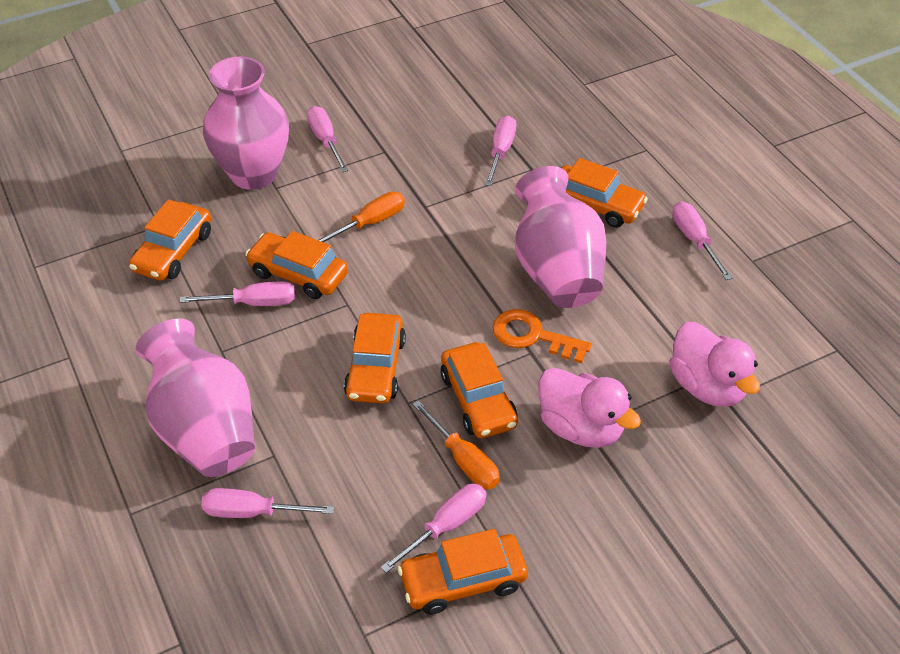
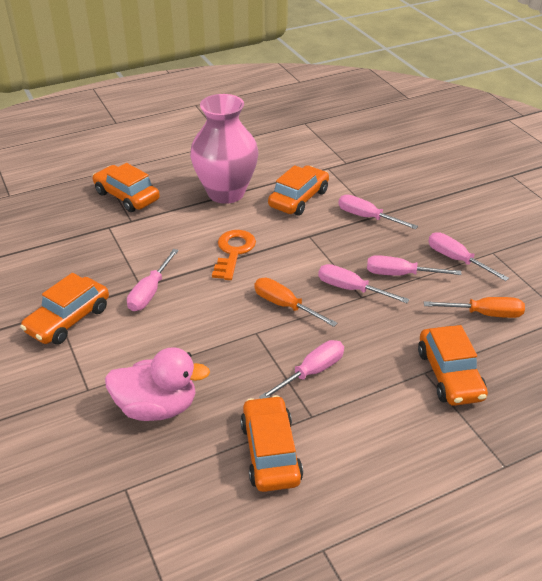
orange car: [129,199,211,281] [245,231,348,299] [344,313,406,403] [398,529,528,615] [440,342,518,438] [561,158,648,228] = 6 -> [20,273,109,345] [92,163,160,212] [240,395,303,492] [268,165,329,216] [418,325,488,406] = 5
pink duck: [538,368,641,448] [669,322,760,407] = 2 -> [105,347,210,421] = 1
pink vase: [135,319,255,477] [203,57,289,190] [515,166,606,308] = 3 -> [190,94,258,204] = 1

